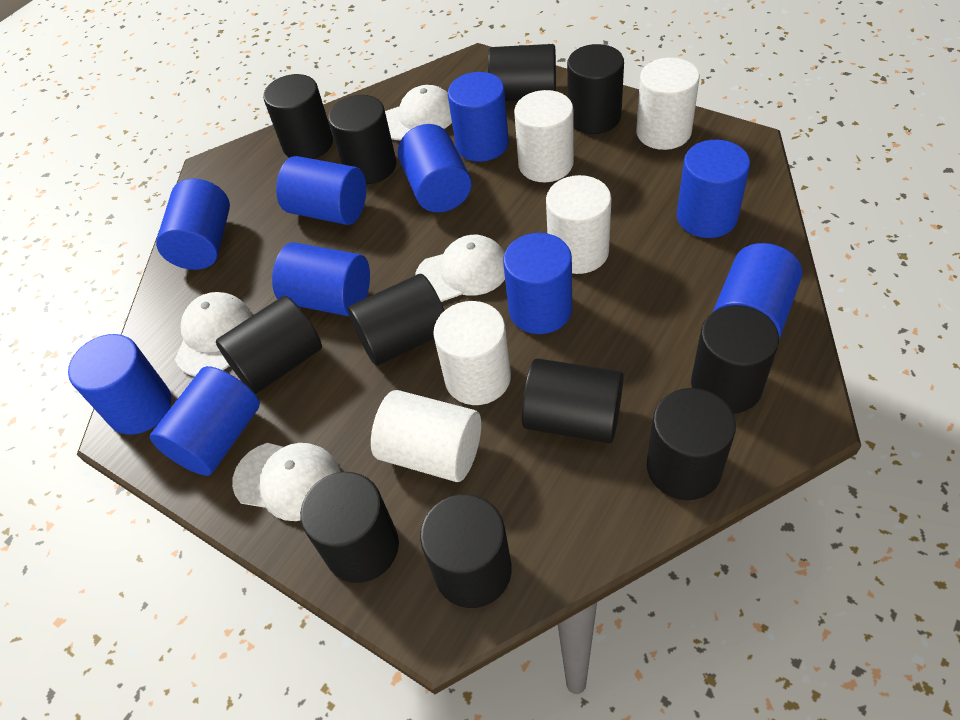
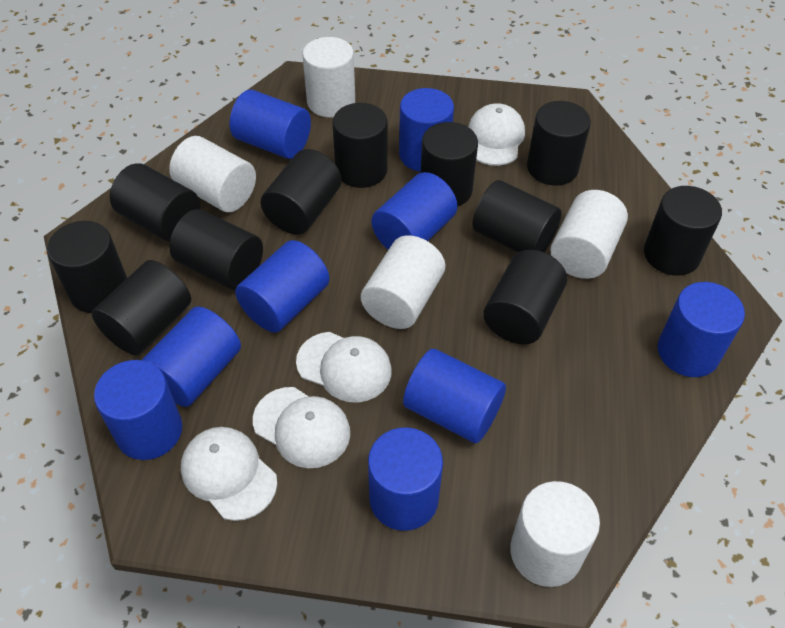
blue cylinder: [68,334,171,435] [150,366,260,476] [156,179,230,270] [272,242,370,316] [276,156,366,225] [398,124,472,212] [448,72,509,162] [503,233,572,334] [677,140,750,238] [712,243,802,339] = 10 -> [94,360,182,460] [142,307,241,407] [230,90,311,159] [235,240,329,333] [368,427,443,531] [372,172,458,250] [399,88,454,172] [403,349,506,443] [658,282,745,377] = 9

